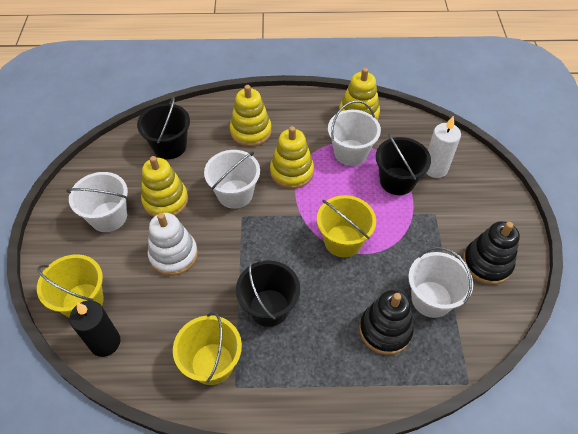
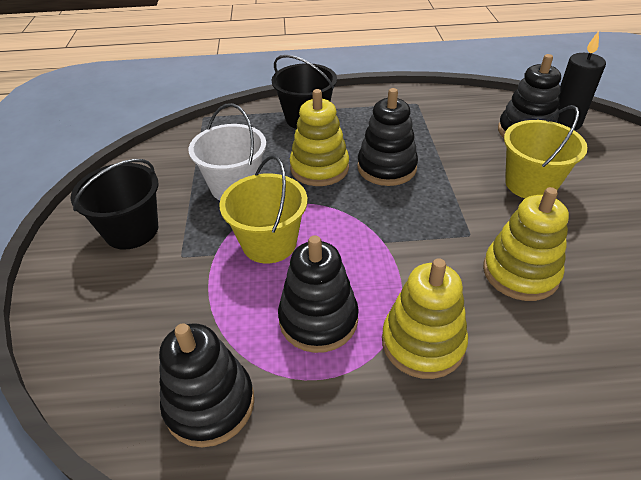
black bucket: [137,97,190,159] [236,258,300,327] [376,134,431,195] = 3 -> [71,159,159,250] [272,55,337,129] = 2
black stacking toy: [359,290,414,355] [463,221,520,285] = 2 -> [159,323,254,447] [278,235,359,353] [357,88,418,186] [498,54,561,138] = 4
white bucket: [67,172,128,232] [204,150,260,209] [328,101,381,166] [408,247,473,318] = 4 -> [189,103,266,200] = 1
white candle: [426,116,461,178] = 1 -> none = 0
white stacking toy: [148,213,198,276] = 1 -> none = 0
yellow bucket: [37,254,104,317] [173,312,242,385] [317,195,376,257] = 3 -> [219,155,308,263] [504,105,588,198] = 2
yellow stacking toy: [141,156,188,217] [230,85,272,147] [270,126,314,189] [339,68,380,121] = 4 -> [290,89,349,186] [382,258,468,379] [483,187,569,301] = 3

